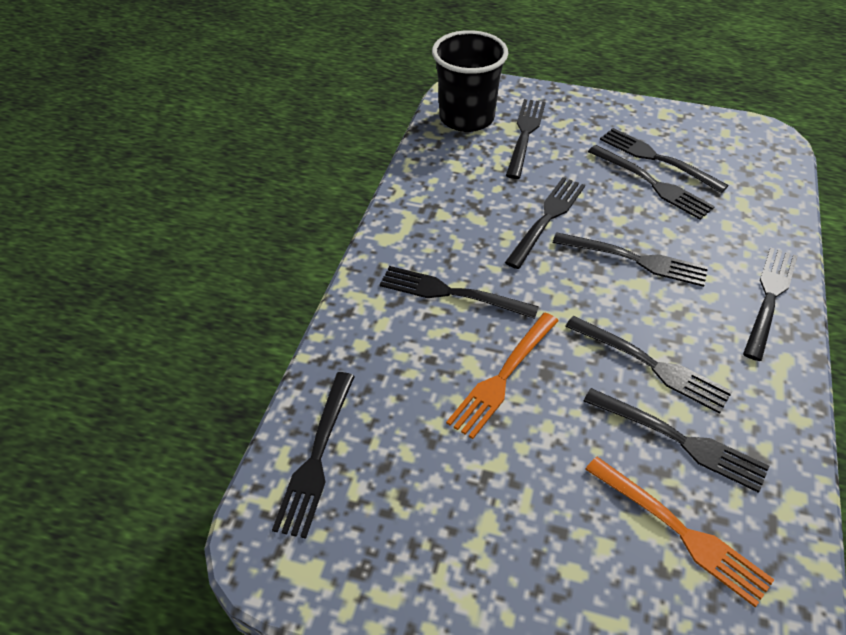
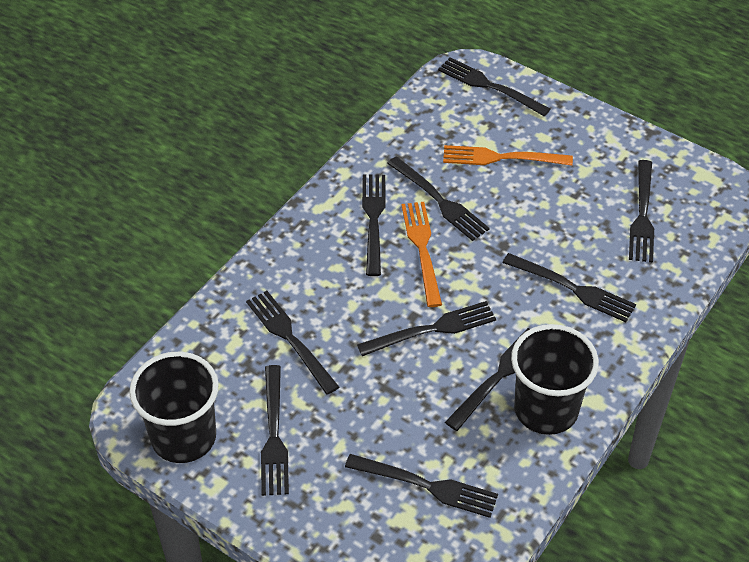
black cup: [432,30,508,132] = 1 -> [129,352,219,463] [511,324,599,435] = 2

